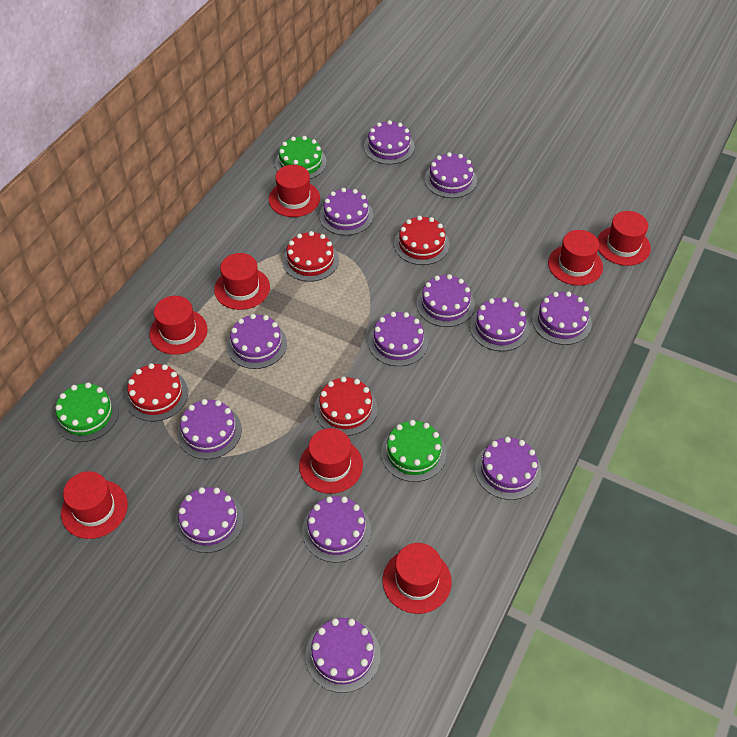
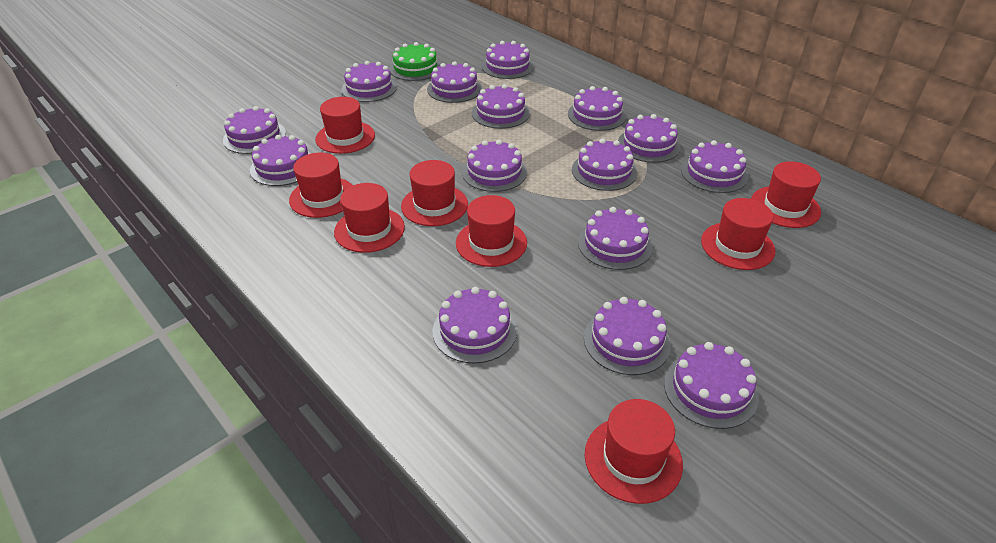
green cake: [54,382,119,442] [275,136,327,179] [381,420,447,482] = 3 -> [389,42,441,81] = 1
purple cake: [175,487,244,553] [177,399,242,460] [227,314,287,369] [302,496,371,563] [305,618,381,693] [319,188,373,236] [364,120,415,164] [368,312,428,366] [416,274,475,327] [425,152,477,198] [470,297,530,351] [475,437,542,500] [532,291,592,345] = 13 -> [223,106,286,154] [250,135,311,186] [342,61,397,102] [427,61,482,103] [432,287,517,364] [462,140,527,192] [472,84,530,129] [482,41,534,79] [568,86,626,131] [572,138,637,191] [578,207,653,270] [584,297,671,375] [618,114,681,163] [664,342,759,429] [681,140,748,193] = 15
red cake: [125,363,188,422] [283,231,339,282] [314,376,378,436] [394,216,450,265] = 4 -> none = 0

